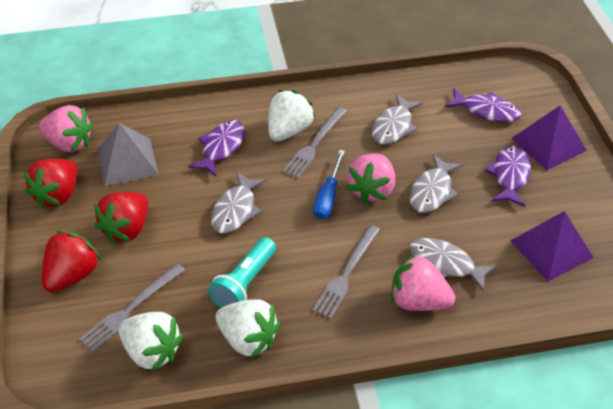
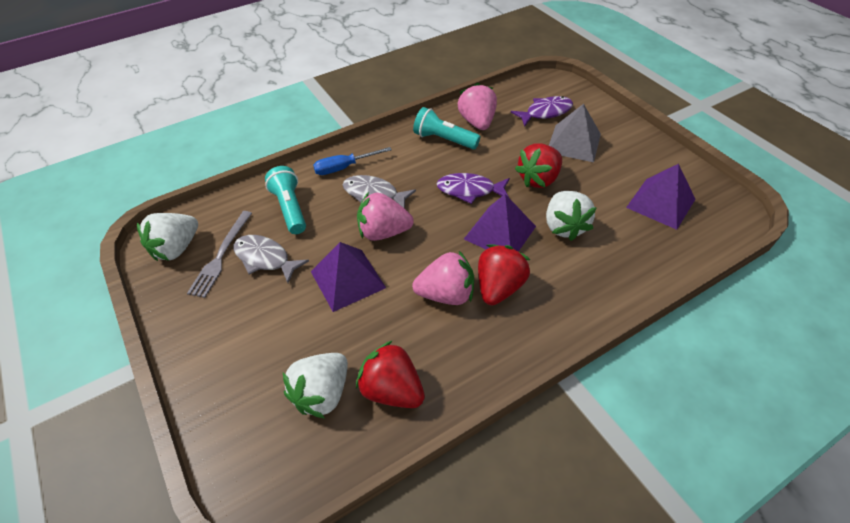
grey fish: [211,172,266,234] [372,94,423,145] [409,154,463,213] [409,238,497,292] = 4 -> [233,235,309,283] [343,175,416,209] = 2
grey fork: [79,263,185,352] [283,107,347,178] [312,225,380,319] = 3 -> [187,211,252,298] = 1
purple fish: [188,120,245,176] [445,88,521,122] [485,146,531,207] = 3 -> [437,173,510,204] [511,96,573,127] = 2
purple pyramid: [510,211,594,281] [511,105,587,170] = 2 -> [311,242,386,312] [464,194,536,252] [626,164,695,230] = 3
turquoise flashlight: [208,237,276,308] = 1 -> [265,166,306,234] [413,107,480,149] = 2

